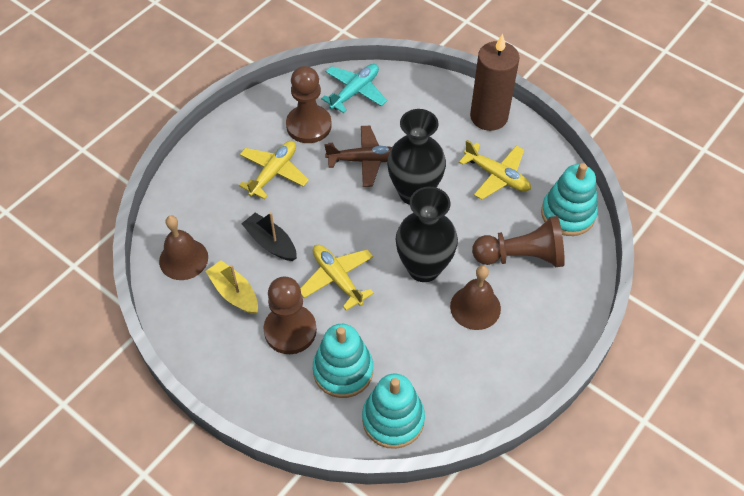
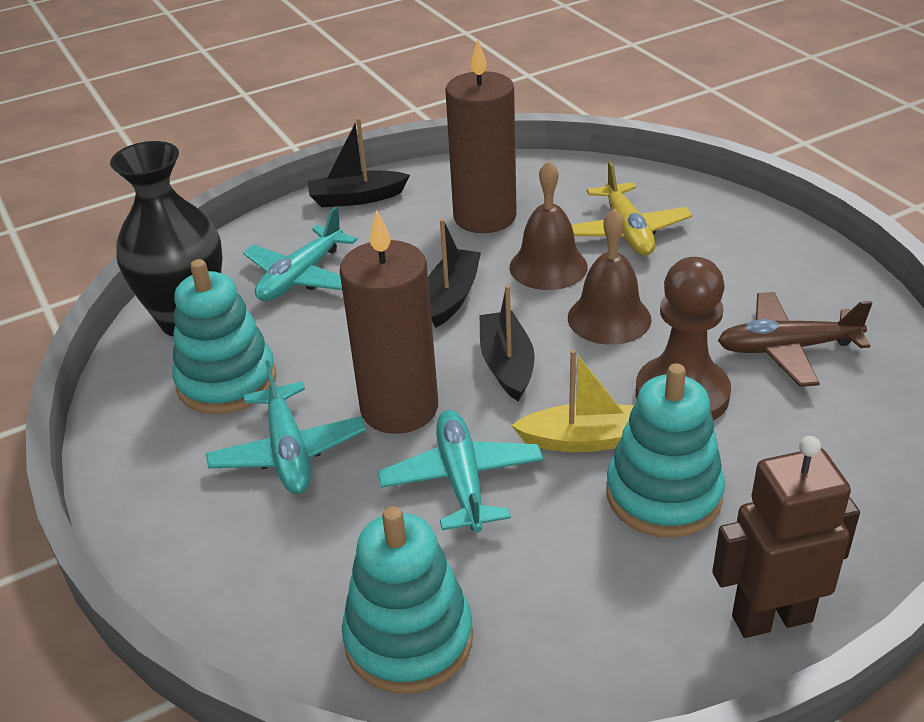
black boat: [241,212,297,261] = 1 -> [308,118,410,207] [428,219,481,328] [479,285,535,402] = 3
black vase: [387,109,446,205] [396,187,458,282] = 2 -> [110,141,223,336] = 1
brown candle: [470,34,520,131] = 1 -> [340,210,438,434] [445,39,517,233] = 2
brown pawn: [264,277,317,354] [286,66,332,143] [472,216,565,267] = 3 -> [636,257,731,421] = 1
brown robot: none = 0 -> [712,436,860,638] = 1
turquoise plane: [321,64,387,113] = 1 -> [206,360,366,494] [243,206,357,301] [378,410,543,533] = 3
yellow plane: [239,141,309,199] [300,245,374,311] [459,140,531,200] = 3 -> [572,161,692,256] = 1

